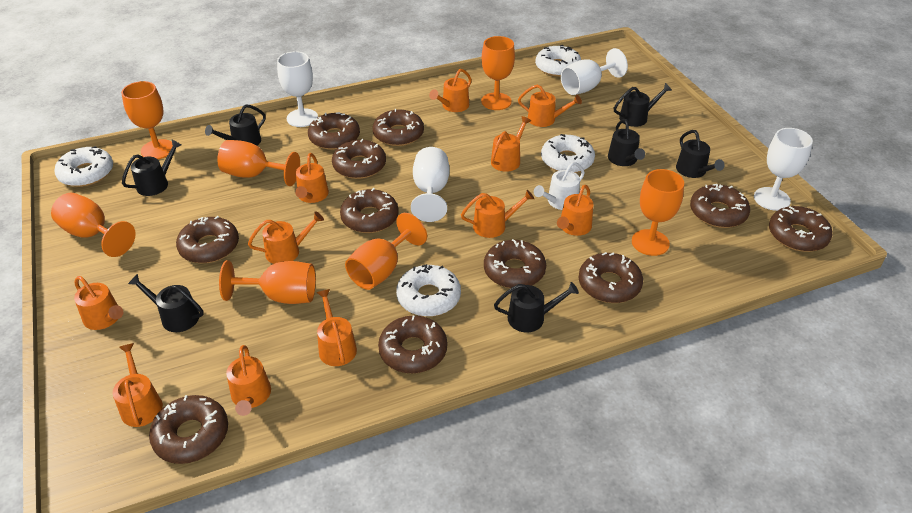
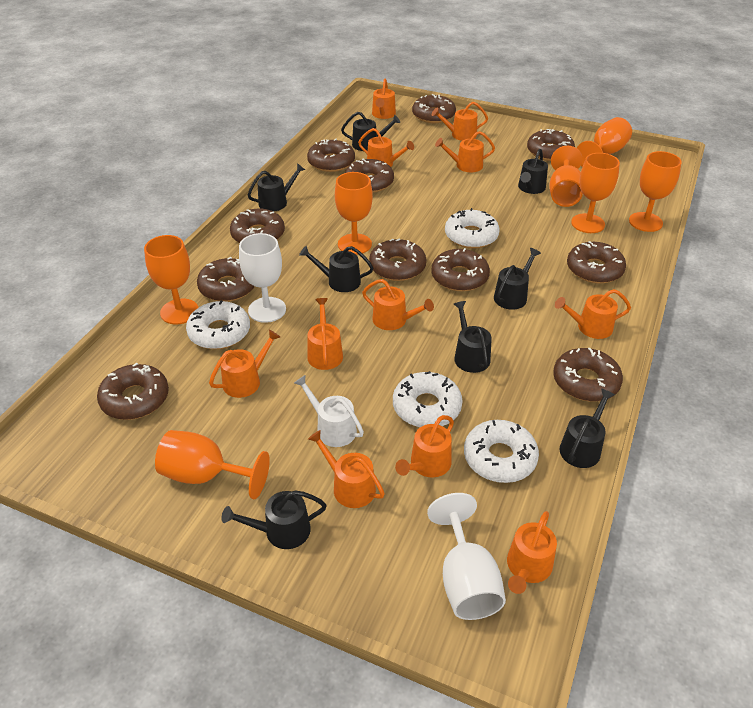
black watering can: [122,140,181,196] [128,274,204,332] [205,104,266,146] [494,282,579,332] [608,119,645,166] [614,83,672,127] [676,130,725,178] = 7 -> [221,490,327,549] [248,163,305,211] [299,246,373,292] [341,112,400,151] [454,301,492,373] [494,248,541,310] [518,149,548,194] [559,389,615,468] = 8
white goblet: [277,51,318,127] [411,147,449,222] [561,48,628,95] [754,128,813,211] = 4 -> [239,233,286,323] [427,493,506,620] = 2

